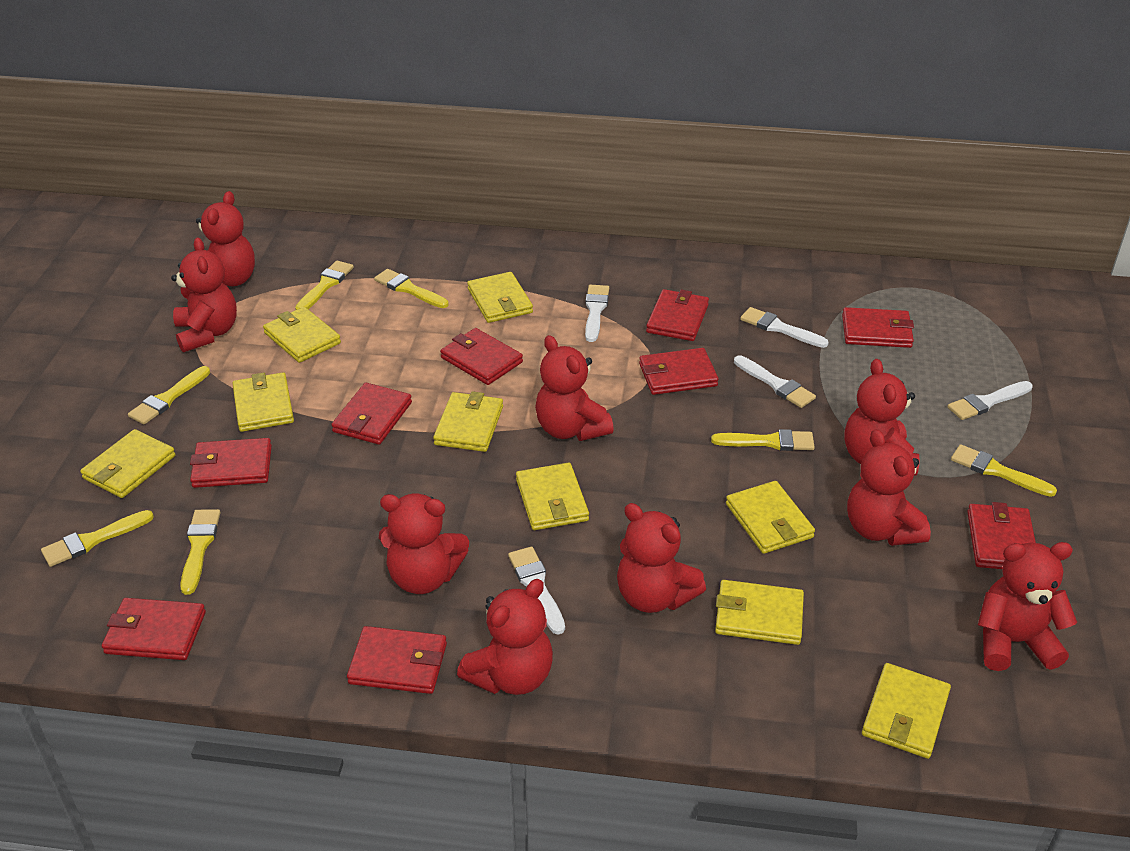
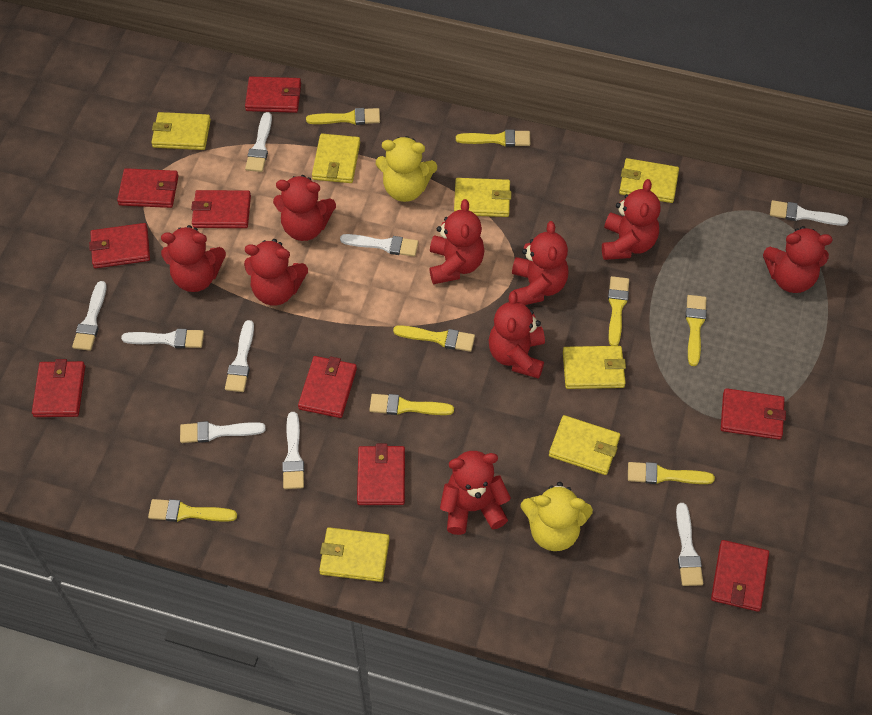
white brush: [508,546,565,635] [585,285,609,342] [734,355,816,408] [740,307,829,348] [947,381,1033,420] = 5 -> [72,281,107,351] [121,329,204,348] [180,421,266,443] [225,320,254,392] [245,112,272,172] [282,412,304,489] [340,234,419,257] [676,503,703,586] [770,200,849,226] = 9
yellow brush: [41,510,154,567] [128,366,210,424] [180,509,220,595] [295,261,354,310] [374,269,449,308] [711,429,815,451] [951,444,1057,497] = 7 -> [148,499,237,522] [306,108,380,125] [370,394,454,415] [393,325,475,352] [456,130,530,147] [608,276,629,346] [628,462,715,484] [685,295,707,366] = 8
yellow teddy bear: none = 0 -> [376,136,437,202] [521,482,593,551] = 2
yellow wallet: [80,429,175,498] [232,373,294,432] [263,307,341,363] [433,391,503,452] [467,272,533,323] [516,463,589,530] [715,580,804,645] [726,481,815,554] [862,663,951,759] = 9 -> [151,112,211,150] [312,134,360,183] [319,527,390,582] [454,178,511,217] [549,415,620,475] [563,346,626,389] [619,158,679,203] = 7

